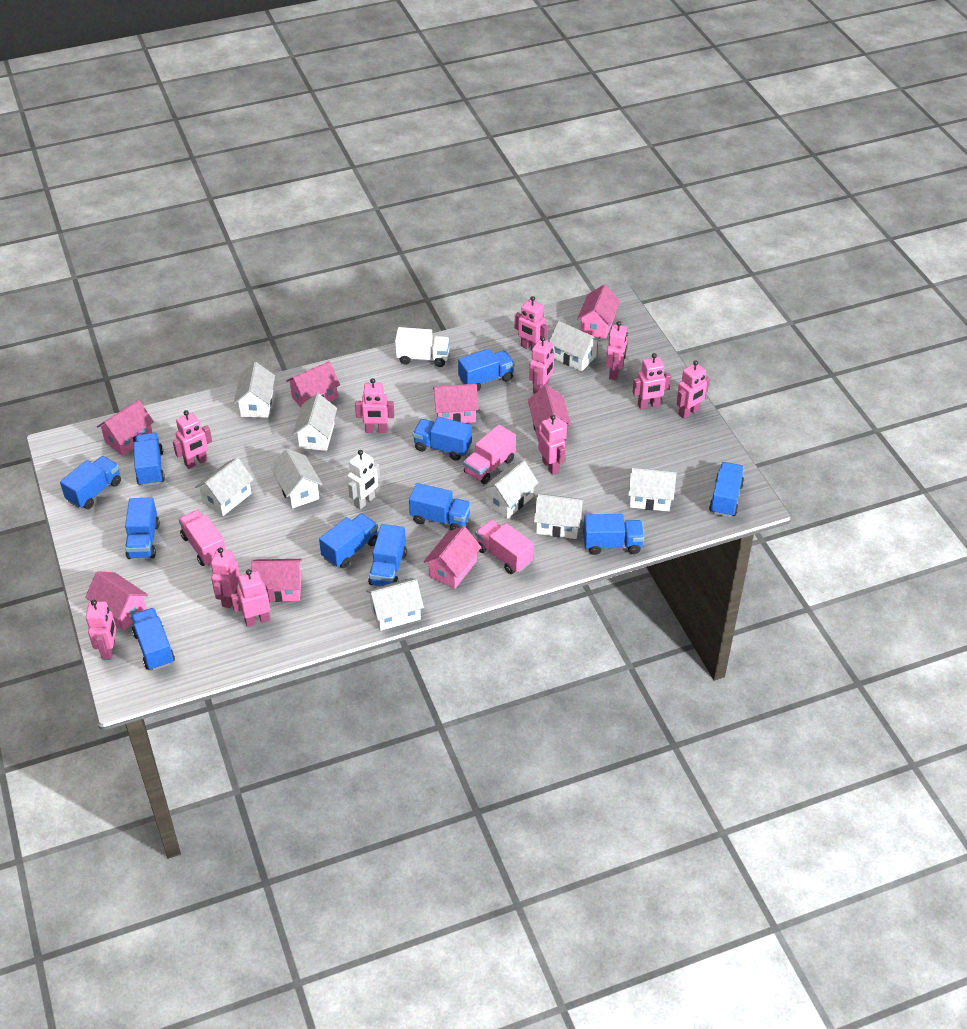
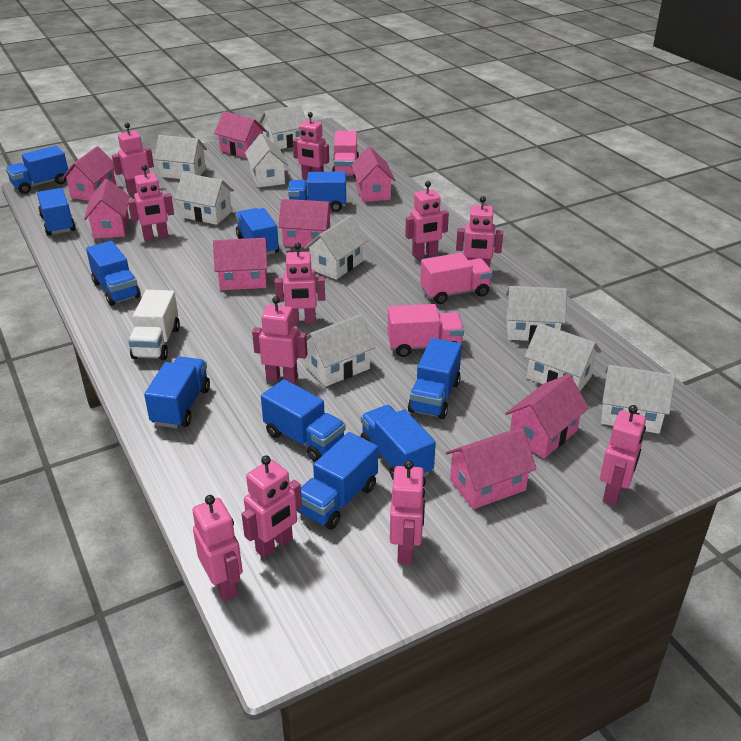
blue truck: [60,456,121,509] [125,497,160,559] [131,608,175,671] [134,433,165,486] [319,513,378,568] [368,524,407,586] [409,483,471,530] [413,417,472,461] [458,349,515,391] [583,514,644,555] [709,462,744,517] = 11 -> [6,146,68,194] [37,188,76,236] [86,241,141,306] [144,357,210,428] [236,208,279,255] [261,379,346,462] [288,171,346,212] [297,432,378,529] [360,405,436,479] [408,338,462,419] = 10
white robot: [348,450,380,510] = 1 -> none = 0

